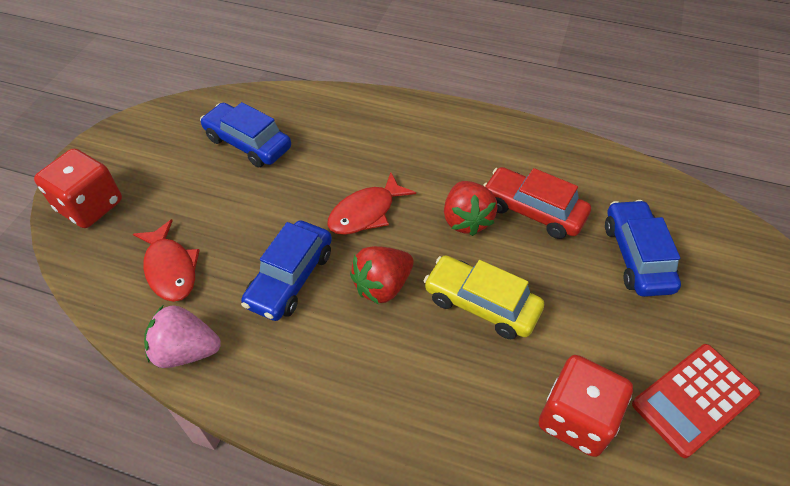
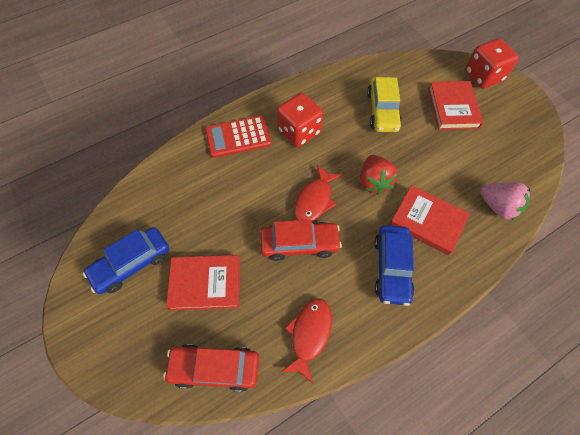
blue car: [200,102,291,167] [241,221,332,321] [605,200,681,297] = 3 -> [83,227,169,294] [375,225,415,306] = 2
red book: none = 0 -> [166,255,240,311] [390,185,470,255] [428,81,484,130] = 3
red car: [483,167,591,239] = 1 -> [163,344,259,392] [260,220,342,261] = 2
red strawberry: [350,246,414,304] [444,181,498,236] = 2 -> [360,155,398,195] = 1

